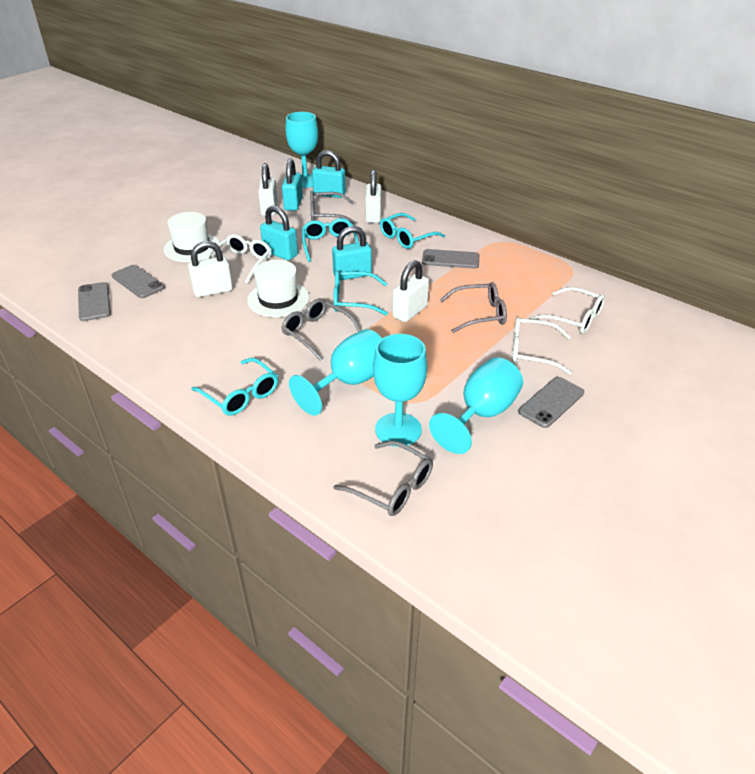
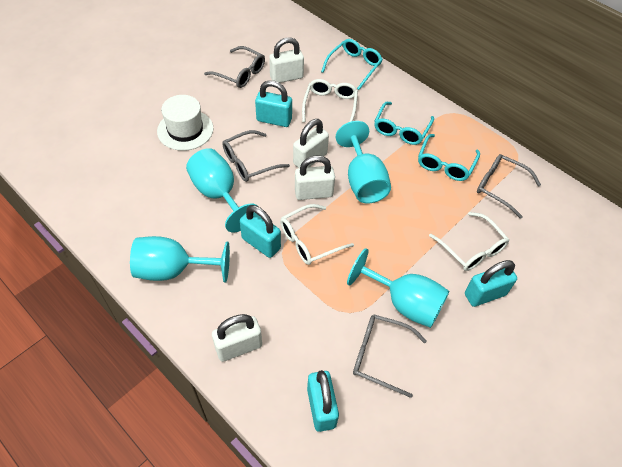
grey phone: [78,282,111,321] [112,265,165,298] [422,249,479,268] [518,377,584,428] = 4 -> none = 0
turquoise glasses: [191,358,278,416] [302,218,359,262] [333,270,388,315] [380,213,445,249] = 4 -> [321,39,383,90] [374,102,434,145] [418,134,480,181] = 3
white hat: [163,212,220,262] [247,260,309,317] = 2 -> [157,95,214,151] = 1

